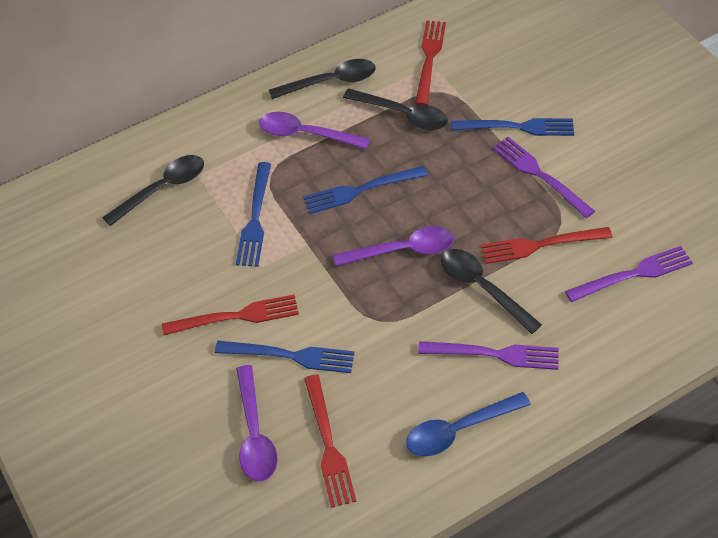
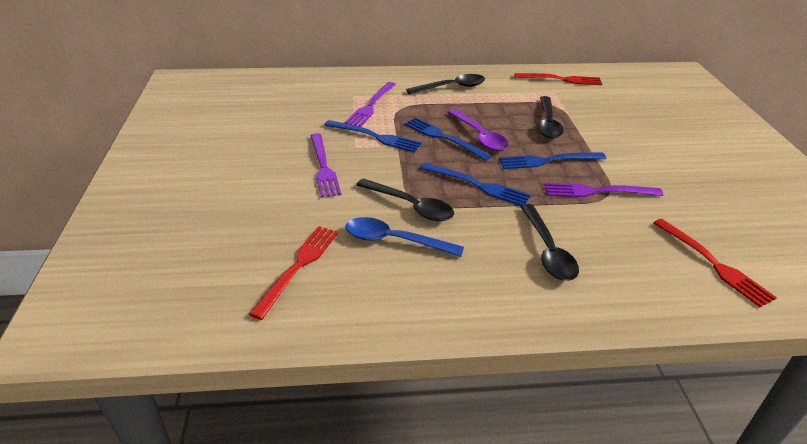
purple spoon: [236,365,277,481] [259,112,370,149] [333,226,454,267] = 3 -> [448,109,509,151] = 1
red fork: [162,294,299,335] [304,375,357,508] [415,20,446,105] [480,227,612,264] = 4 -> [249,226,338,320] [514,73,602,85] [654,219,777,307] = 3

